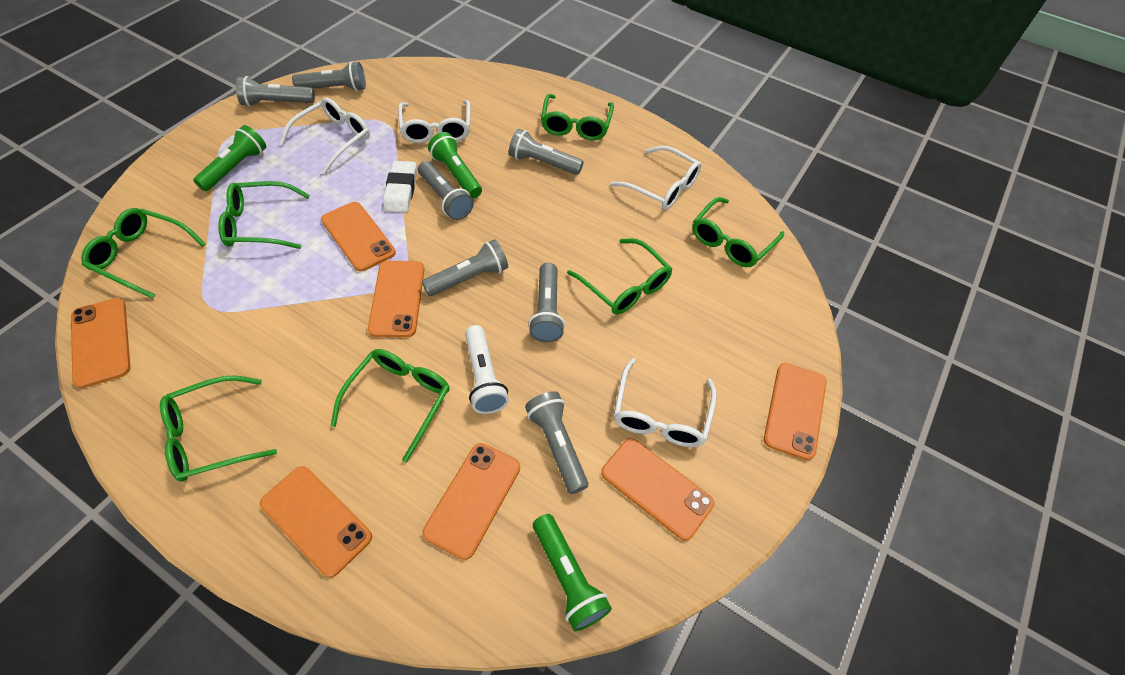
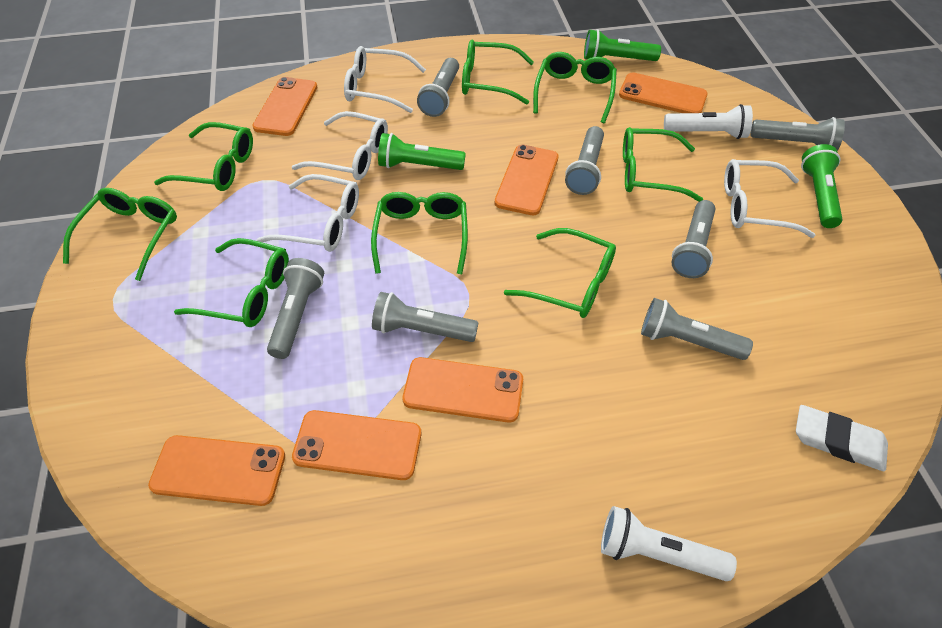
green glasses: [81,208,206,299] [160,375,277,482] [218,181,310,249] [331,349,450,462] [541,94,614,140] [567,238,672,315] [692,197,784,267] = 7 -> [63,188,177,281] [154,122,253,191] [174,238,289,327] [371,192,468,274] [462,40,534,105] [504,228,616,318] [533,52,617,123] [623,127,703,202] = 8
orange phone: [71,298,131,388] [260,466,372,578] [321,202,396,271] [368,261,424,337] [422,443,520,560] [601,438,714,541] [764,363,827,460] = 7 -> [148,435,285,506] [252,77,317,136] [292,410,421,480] [403,357,523,422] [495,145,558,215] [619,72,708,113] = 6
white flashlight: [465,325,509,414] = 1 -> [601,506,737,581] [664,104,753,139] = 2

